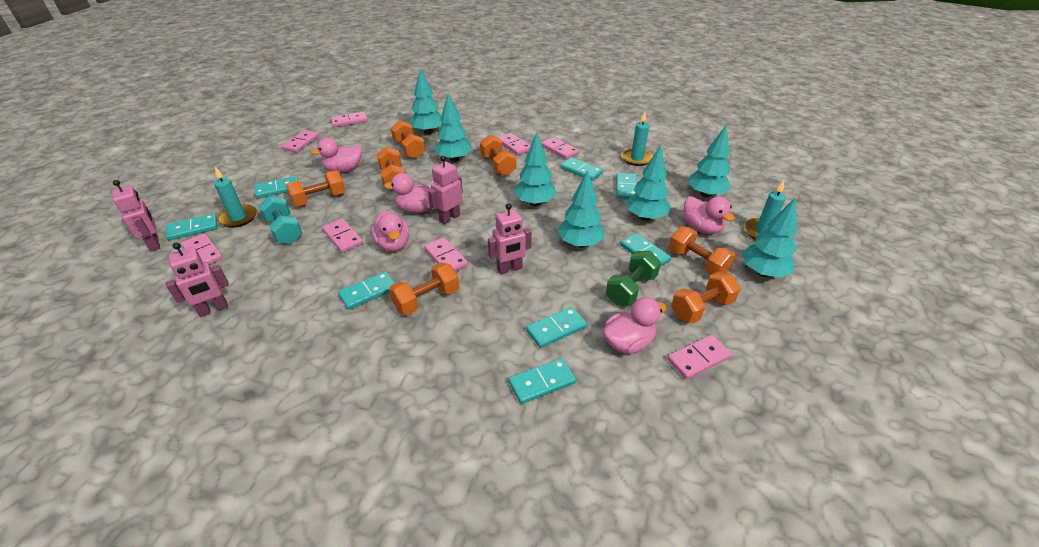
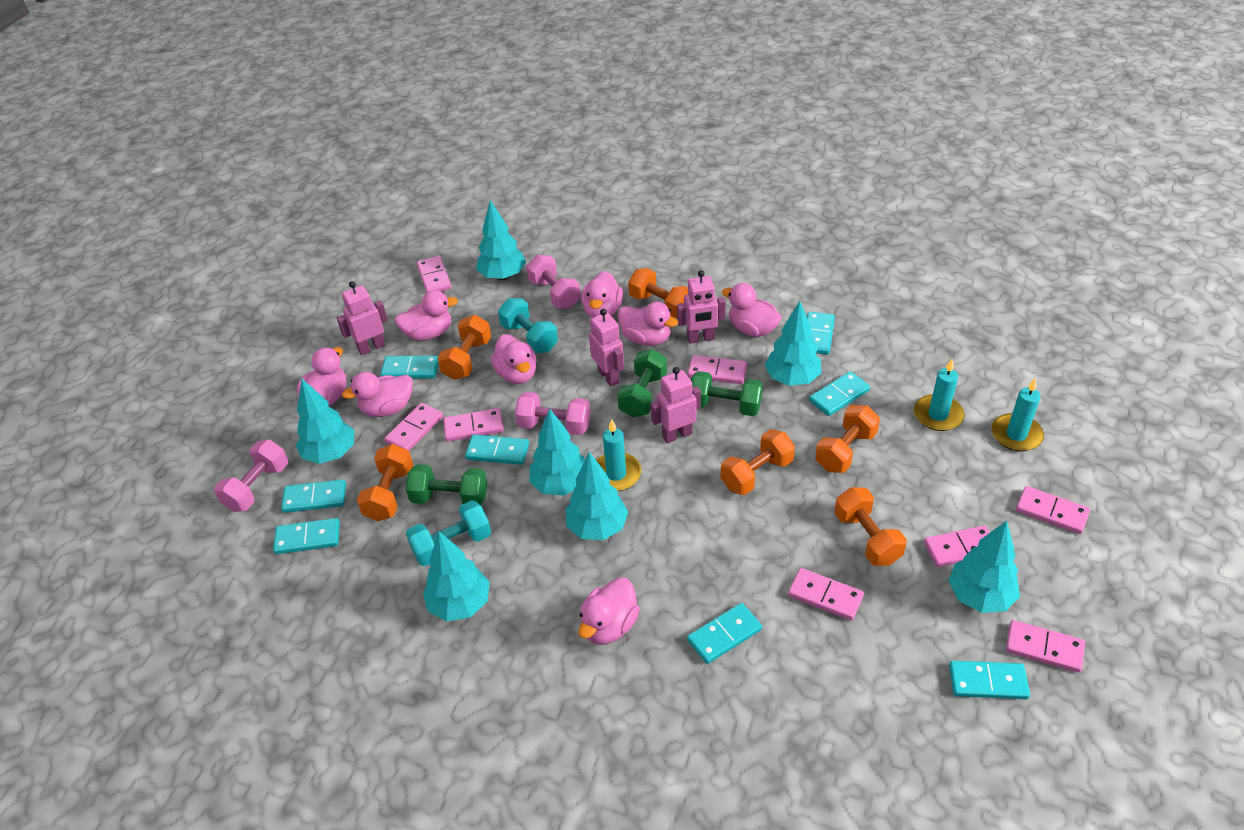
green dumbbell: [606,251,661,306] = 1 -> [406,464,487,505] [617,349,667,417] [691,371,763,416] = 3
orange dumbbell: [286,170,345,206] [377,147,405,190] [389,262,459,315] [391,120,425,159] [480,135,516,176] [669,226,735,275] [671,272,740,323] = 7 -> [357,444,413,521] [438,315,491,380] [628,268,688,318] [721,429,795,495] [815,405,880,473] [834,487,907,566] = 6
pink duck: [310,138,362,173] [370,210,409,252] [384,173,431,213] [603,297,667,354] [683,196,735,234] = 5 -> [297,347,346,406] [342,372,413,417] [394,290,458,341] [491,334,537,384] [578,577,640,645] [581,271,623,318] [618,302,678,346] [722,283,782,337] = 8
pink dumbbell: none = 0 -> [214,440,288,512] [515,392,591,435] [526,255,581,309] = 3
turquoise dumbbell: [259,196,303,244] = 1 -> [406,500,491,566] [498,298,558,353] = 2

